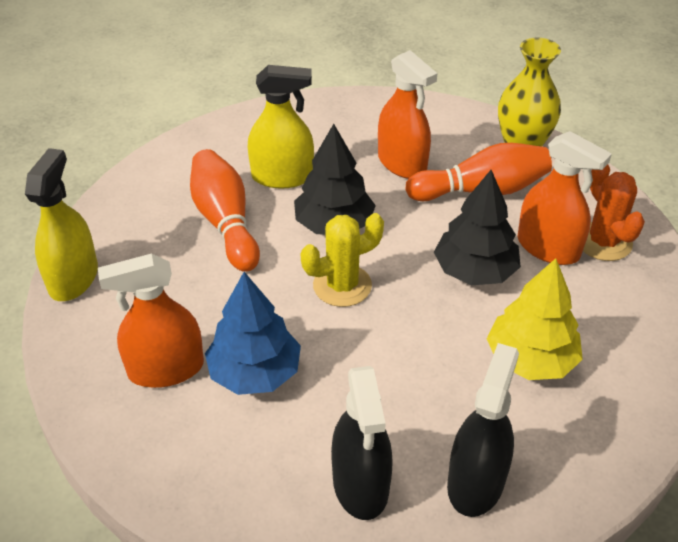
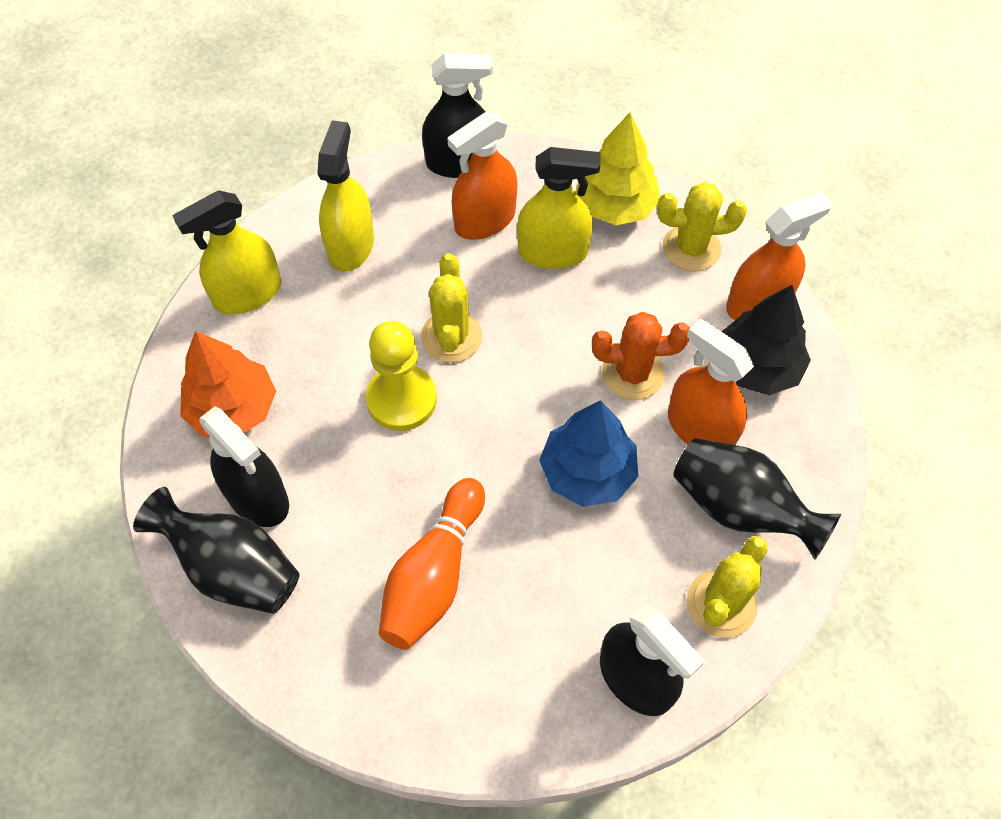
black spray bottle: [331,366,392,520] [447,343,519,517] = 2 -> [200,406,289,527] [422,53,493,178] [600,604,705,716] = 3
black tree: [294,124,376,235] [434,170,521,285] = 2 -> [721,285,811,395] = 1
black vase: none = 0 -> [133,487,300,614] [673,438,841,559] = 2
orange bowling pin: [190,149,260,272] [405,143,552,201] = 2 -> [379,478,485,650] = 1
orange tree: none = 0 -> [180,331,276,437] = 1
yellow cactus: [301,213,384,307] = 1 -> [421,253,483,363] [657,182,747,272] [687,536,768,638] = 3
yellow pawn: none = 0 -> [366,321,437,431] = 1
yellow spray bottle: [25,148,98,301] [248,65,314,188] = 2 -> [172,190,281,314] [317,120,374,272] [517,147,600,269] = 3
yellow vase: [498,38,561,147] = 1 -> none = 0

